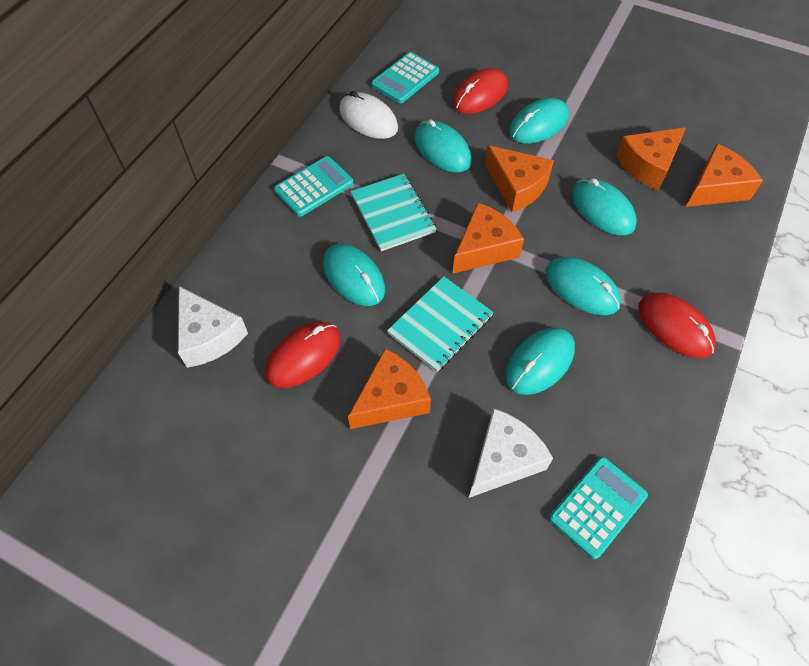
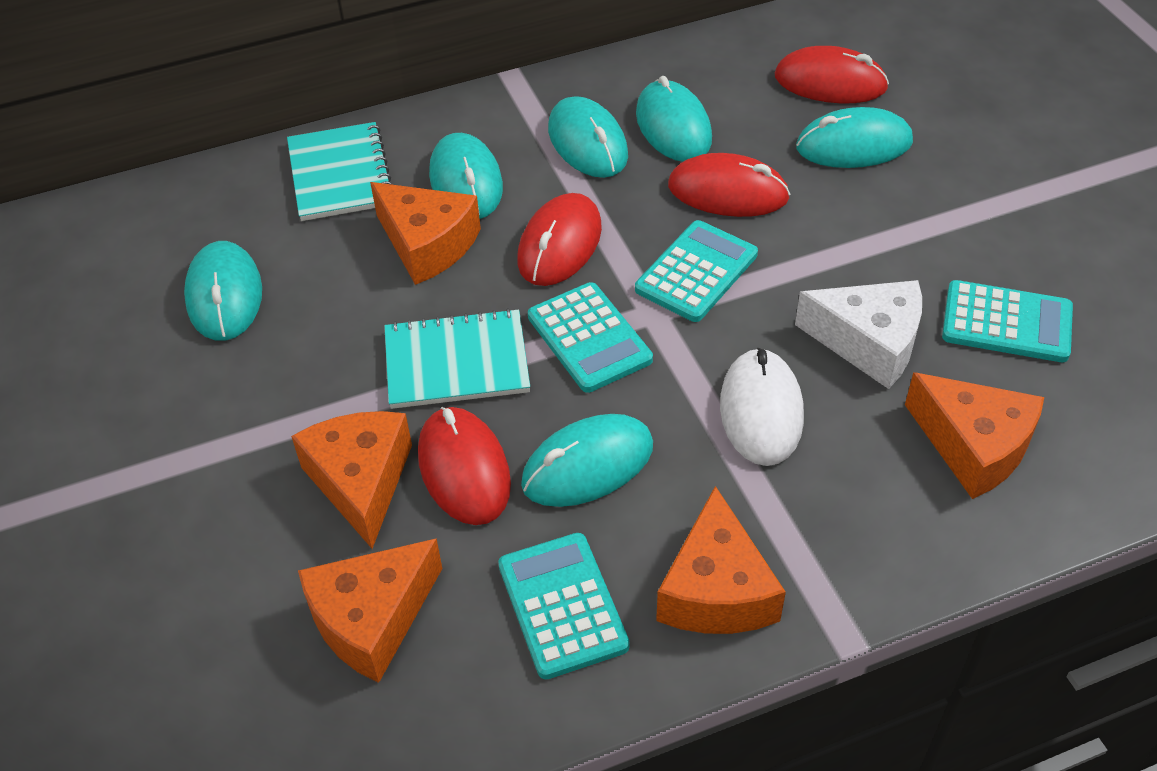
red mouse: [265,322,341,388] [452,68,508,114] [638,293,716,358] = 3 -> [418,407,511,525] [517,193,602,286] [668,153,790,217] [775,46,889,103] = 4
turquoise calculator: [274,156,354,217] [371,52,439,103] [549,457,648,559] = 3 -> [498,533,630,679] [528,282,653,393] [635,220,758,322] [942,280,1073,362] = 4
white cheese: [178,286,248,368] [469,408,553,498] = 2 -> [795,280,922,389] = 1

